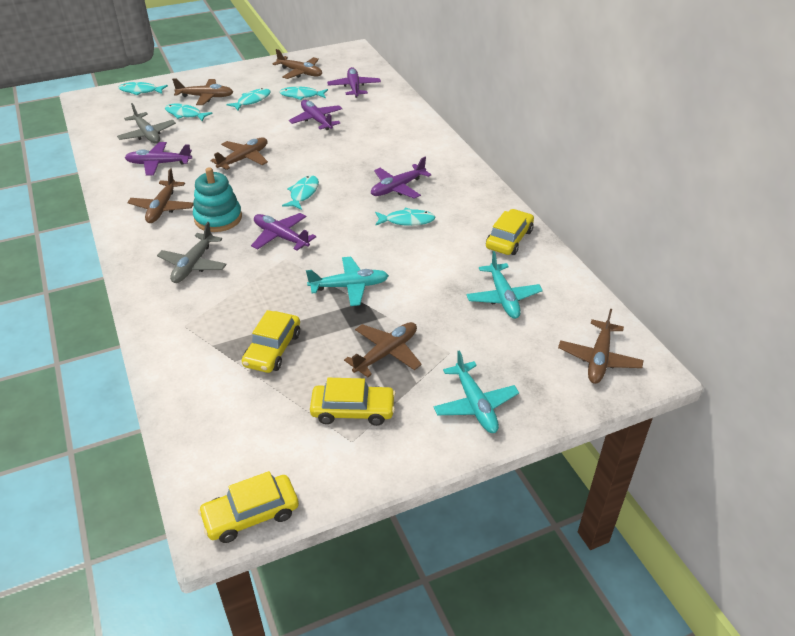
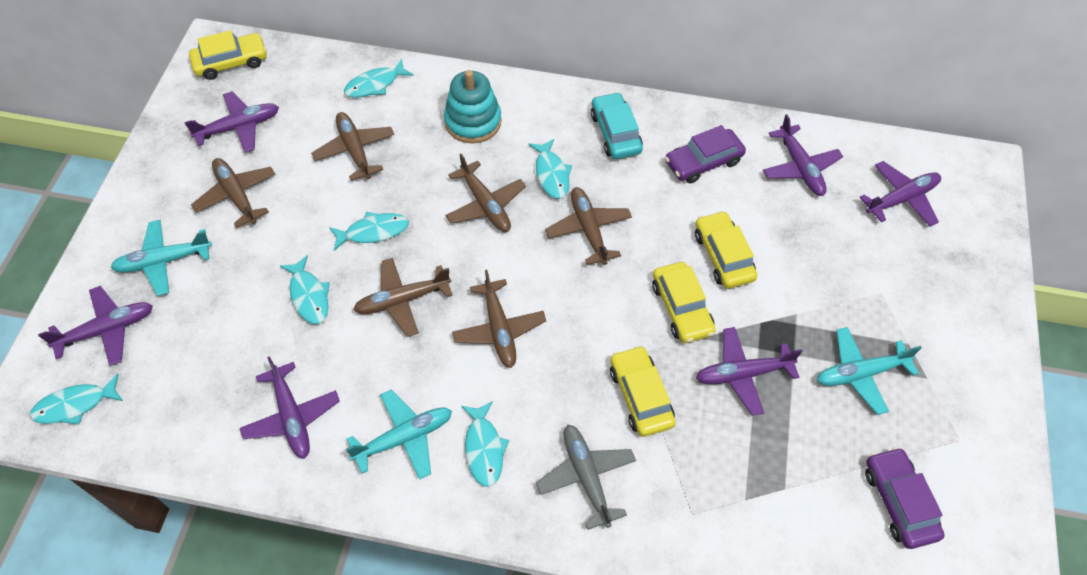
grey plane: [117,103,176,144] [157,222,227,283] = 2 -> [536,425,636,530] = 1
purple car: none = 0 -> [665,125,746,184] [865,447,945,549] = 2
purple plane: [125,142,192,176] [251,213,316,251] [289,100,342,130] [327,67,381,98] [371,157,432,199] = 5 -> [38,286,153,366] [184,91,279,153] [240,356,340,459] [696,327,802,416] [763,114,843,196] [859,161,941,227] = 6
turquoise car: none = 0 -> [591,92,643,159] = 1

